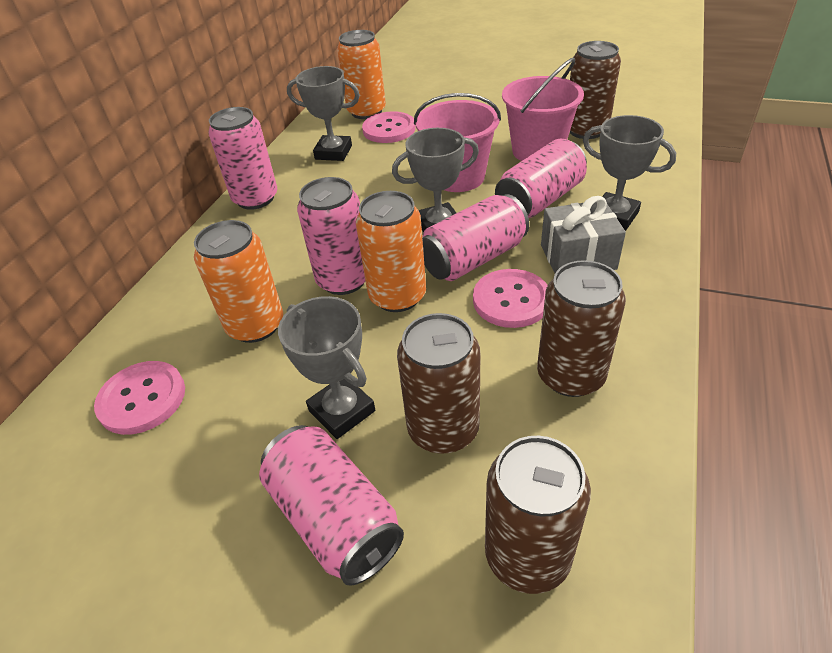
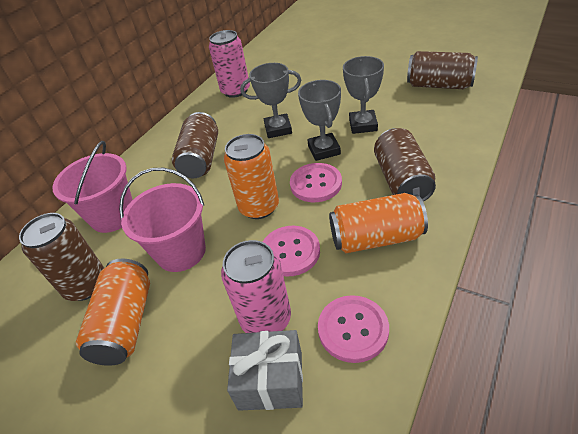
grey trophy: [278,296,375,439] [287,66,360,161] [392,128,479,232] [583,115,676,231] = 4 -> [240,63,301,138] [298,80,341,161] [343,56,384,134] = 3
pink can: [208,107,277,210] [259,425,404,586] [297,177,365,295] [422,194,529,281] [495,139,587,218] = 5 -> [209,30,250,98] [221,240,291,333] = 2

